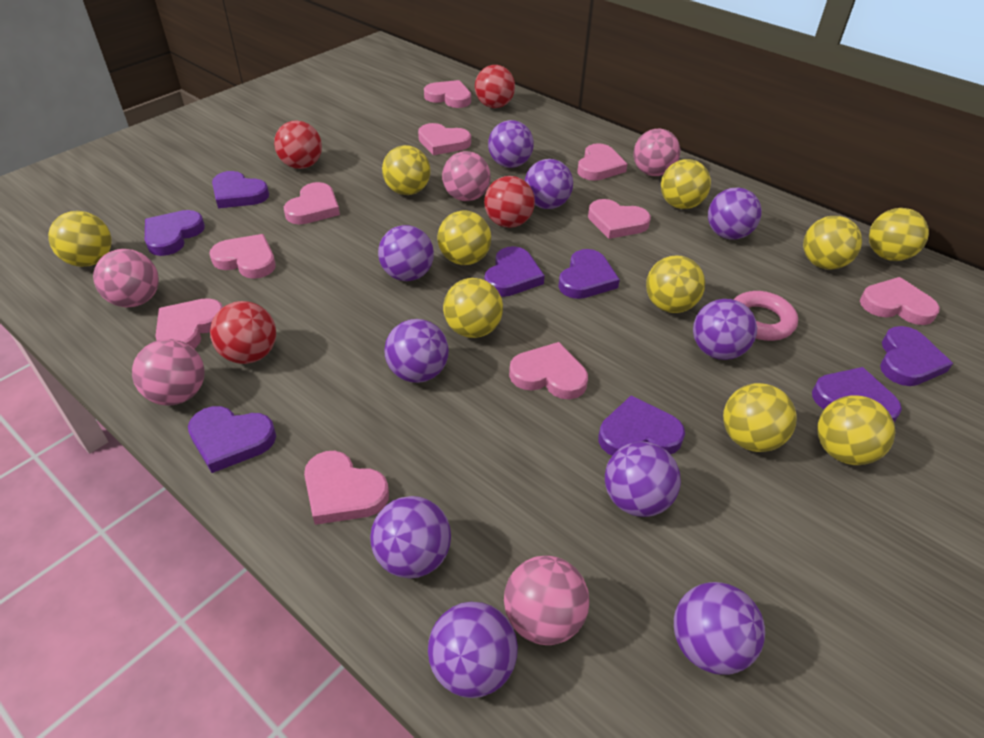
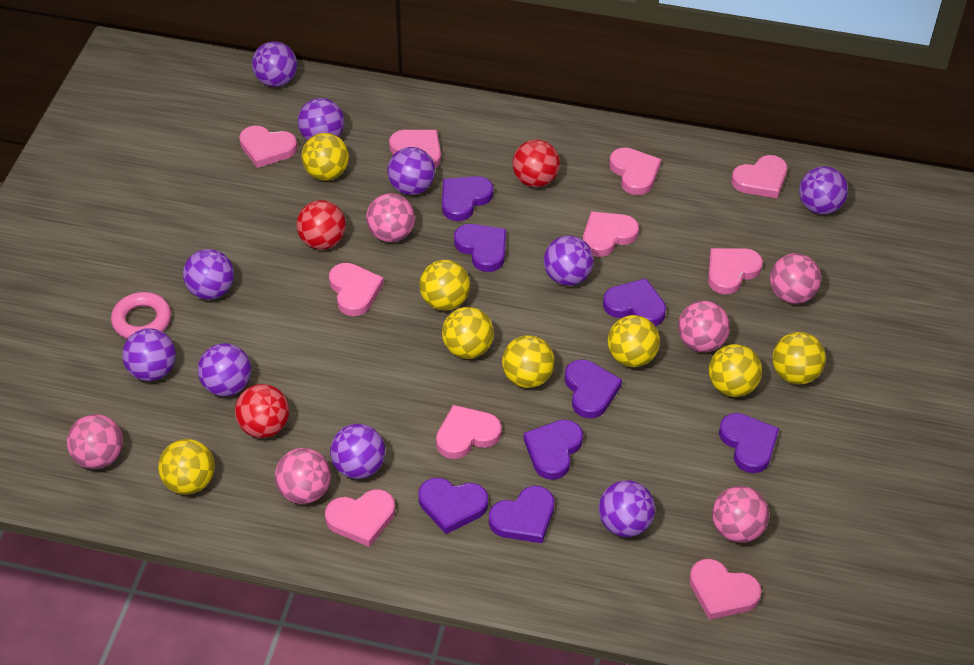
pink ball: [93,249,159,308] [132,339,205,405] [442,151,491,201] [504,556,589,645] [633,129,680,176] = 5 -> [67,414,123,469] [275,448,331,504] [366,193,415,242] [678,301,730,352] [712,486,769,543] [770,253,821,304] = 6
red ball: [210,301,276,364] [274,120,322,169] [475,65,515,108] [484,176,535,228] = 4 -> [235,384,289,438] [297,200,346,250] [512,139,560,187] = 3
yellow ball: [48,211,112,267] [382,145,430,195] [437,211,491,265] [443,278,503,338] [646,255,705,313] [661,159,711,209] [723,383,796,452] [803,216,862,270] [817,395,896,465] [869,208,929,261] = 10 -> [158,439,215,495] [301,133,349,181] [419,260,470,311] [442,307,494,359] [502,335,555,388] [608,315,660,367] [709,344,762,397] [772,332,826,384] = 8

